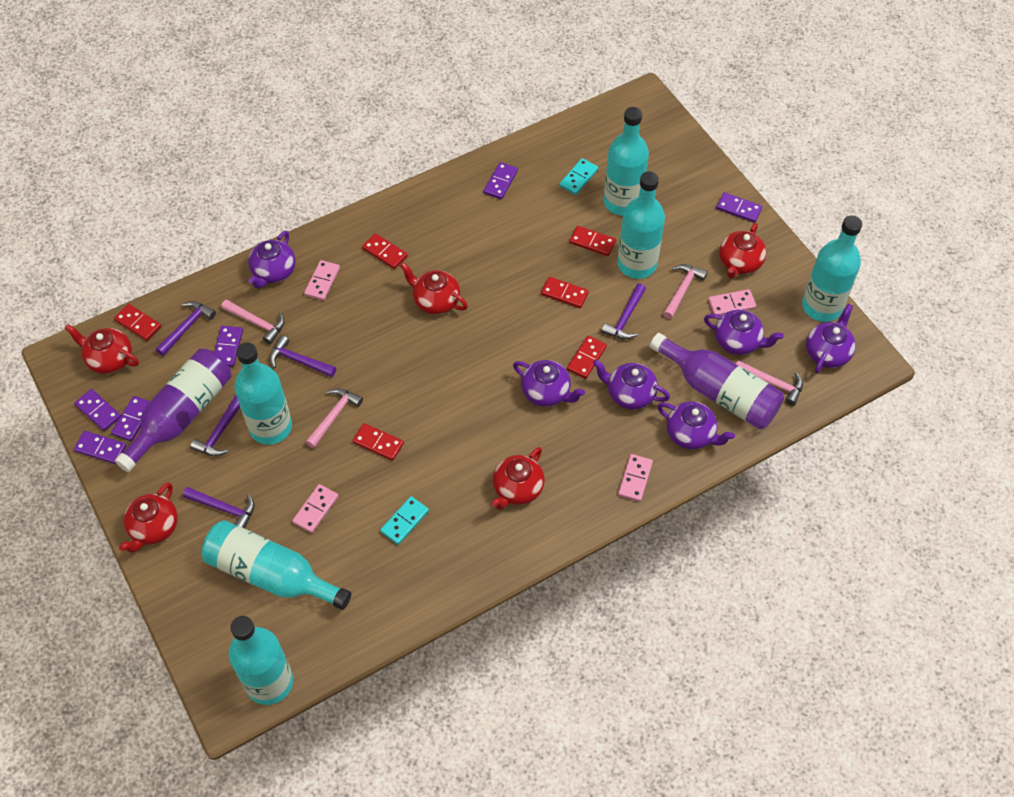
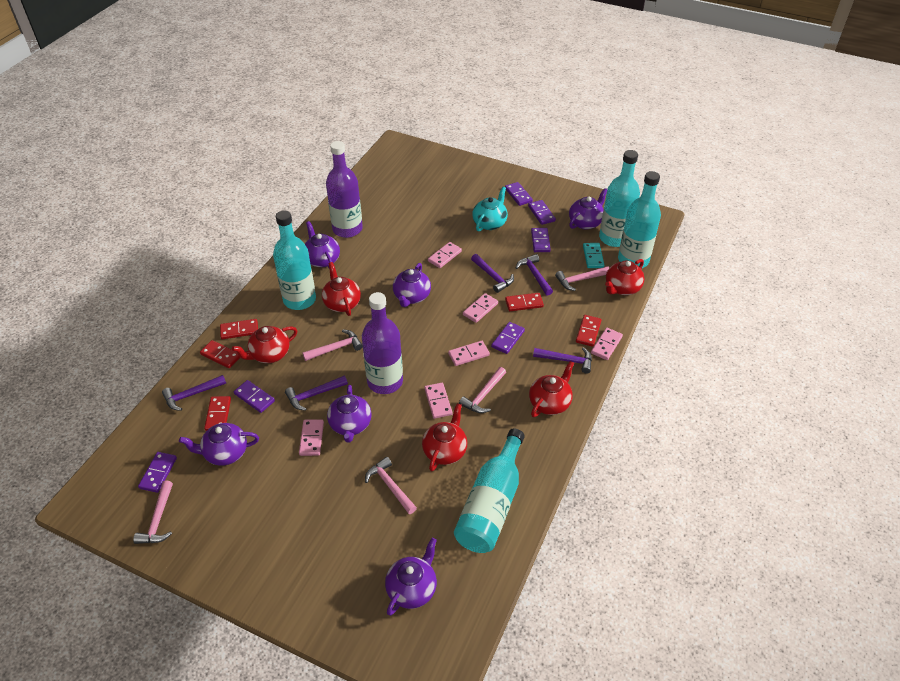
pink domino: [292,484,338,533] [304,260,340,301] [618,454,653,502] [708,289,756,315] = 4 -> [299,420,324,456] [424,383,452,419] [428,242,462,268] [448,341,490,366] [463,293,498,323] [591,328,623,360] = 6
pink hammer: [221,299,284,344] [306,388,363,448] [663,264,708,319] [736,360,803,406] = 4 -> [133,481,173,544] [302,330,363,361] [365,457,417,514] [459,367,506,413] [555,266,609,291] = 5
red domino: [114,304,161,341] [353,423,404,461] [362,233,408,269] [541,277,589,308] [567,335,607,379] [569,226,616,256] = 6 -> [200,340,240,368] [204,396,231,431] [220,319,258,339] [505,293,544,311] [576,315,601,347] = 5
turquoise bottle: [201,520,351,610] [229,616,293,705] [234,343,292,445] [604,107,649,216] [617,171,665,279] [802,215,862,322] = 6 -> [273,210,316,310] [454,428,525,553] [599,150,640,247] [618,171,661,268] = 4
turquoise domino: [380,496,429,545] [560,158,598,195] = 2 -> [583,243,604,268] = 1
turquoise teapot: none = 0 -> [472,187,508,231] = 1

